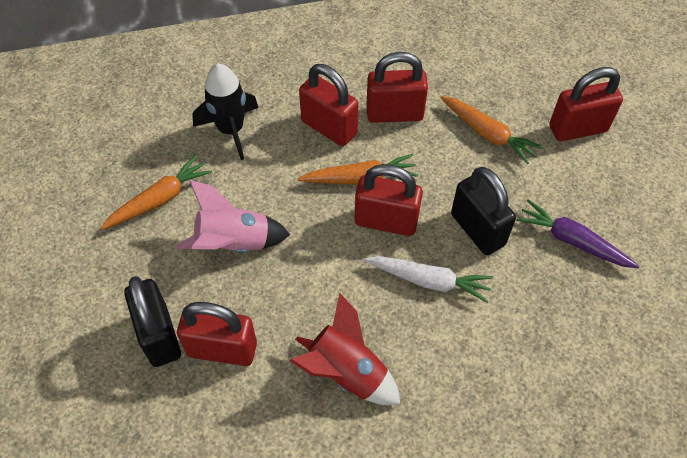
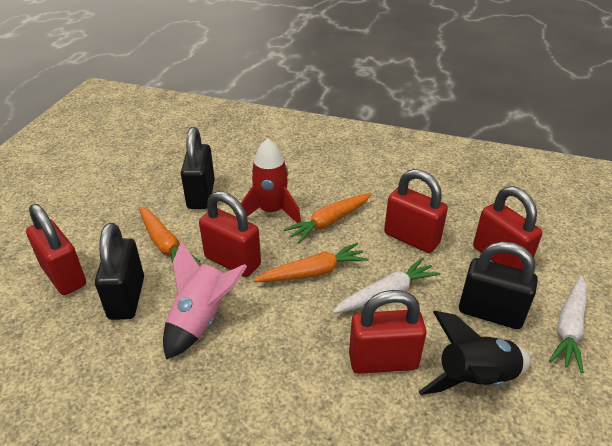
black padlock: [124,276,181,367] [451,167,516,255] = 2 -> [95,223,144,320] [181,127,215,209] [459,242,538,329] = 3
purple carrot: [516,199,640,268] = 1 -> none = 0
white carrot: [364,256,493,303] = 1 -> [333,257,440,313] [549,276,587,373] = 2

